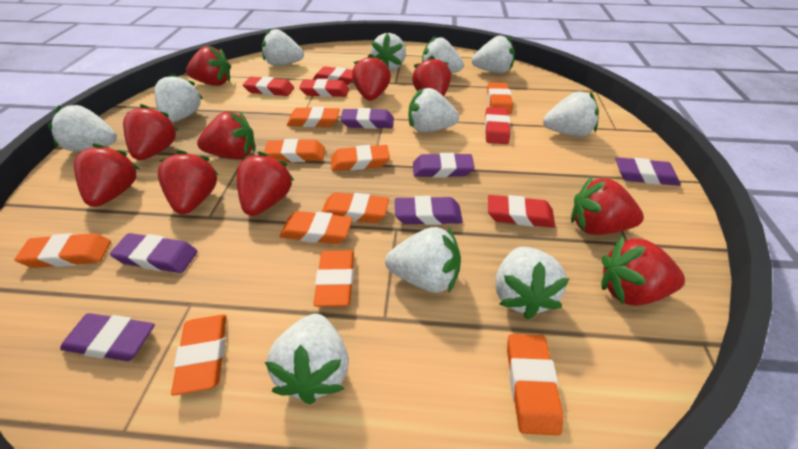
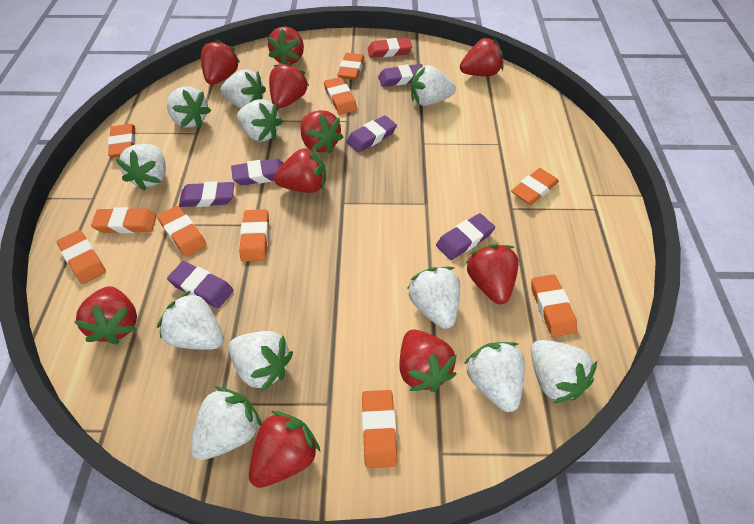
red eraser: [243,77,294,96] [299,79,349,97] [312,66,353,85] [485,107,510,144] [488,195,555,228] = 5 -> [367,38,412,58] = 1

